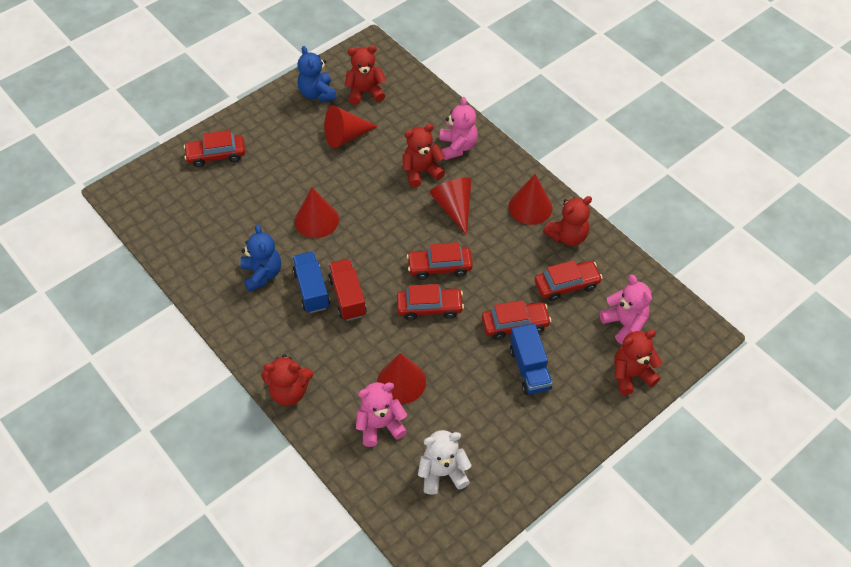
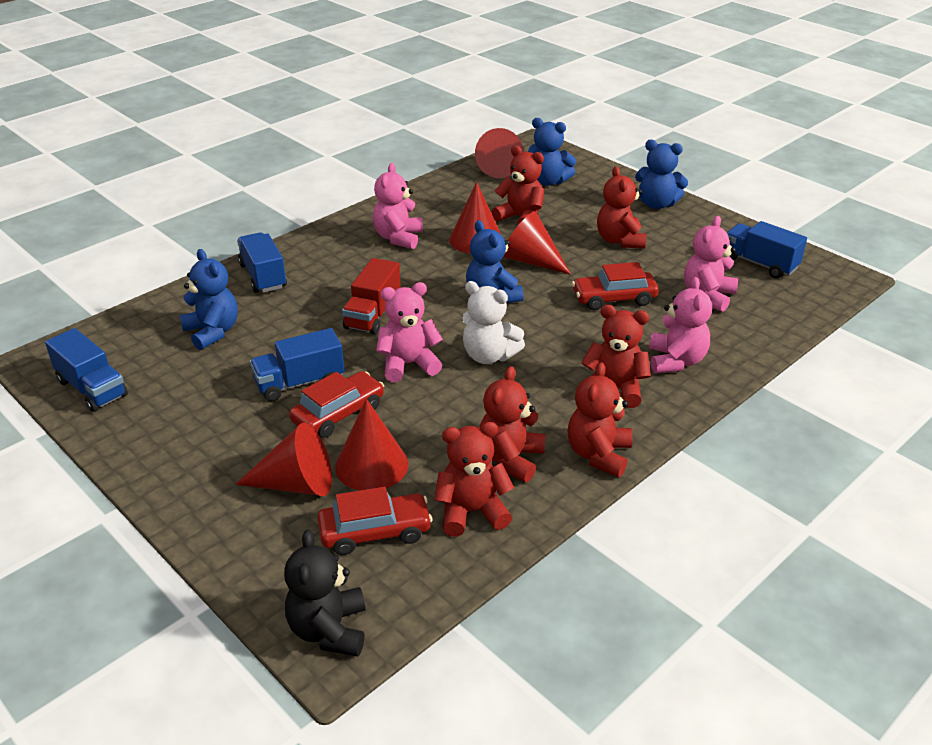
black teddy bear: none = 0 -> [284,530,365,656] = 1
blue teddy bear: [240,225,281,292] [297,46,337,101] = 2 -> [180,249,238,350] [466,220,524,303] [528,118,576,186] [635,139,688,209] = 4
blue truck: [292,251,330,313] [510,324,553,395] = 2 -> [45,328,128,412] [237,232,287,293] [250,328,344,401] [727,221,807,279] = 4
pink teddy bear: [356,382,407,447] [439,97,478,160] [600,275,652,345] = 3 -> [373,163,423,249] [376,282,443,382] [649,277,712,374] [684,216,738,312] = 4
red car: [184,130,245,167] [397,284,464,320] [407,242,473,280] [482,300,551,340] [535,260,603,301] = 5 -> [289,371,384,438] [317,487,433,555] [572,262,659,310] = 3
red teddy bear: [261,354,313,406] [345,45,386,105] [403,124,445,188] [543,196,592,246] [614,330,662,395] = 5 -> [434,422,514,537] [479,366,545,483] [492,145,544,225] [568,362,633,477] [581,305,651,408] [597,166,646,249] = 6

